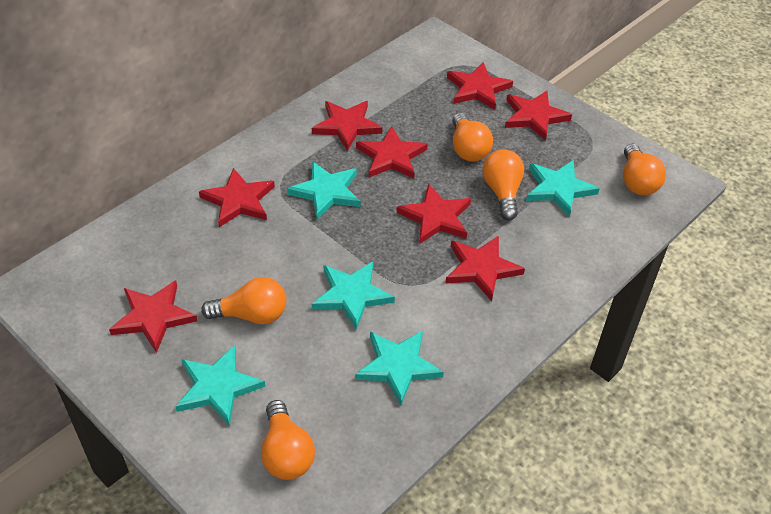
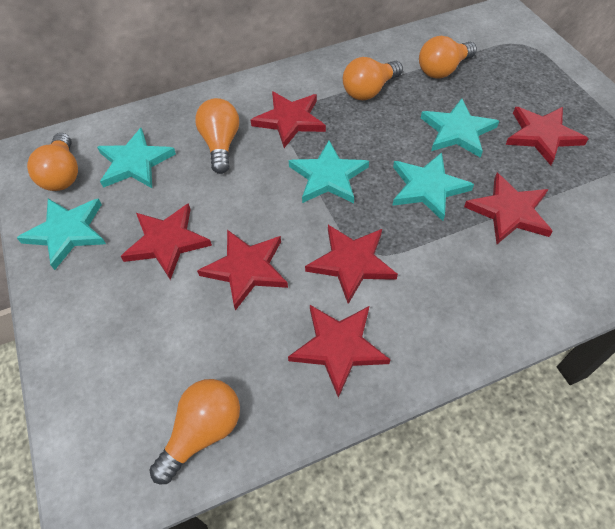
red star: [109,280,197,353] [199,168,275,227] [312,101,382,151] [356,126,428,179] [396,184,471,244] [445,236,525,301] [447,62,513,110] [505,91,572,141] = 8 -> [121,203,212,280] [197,230,288,311] [251,91,326,148] [288,305,391,398] [305,225,398,304] [464,173,553,244] [506,107,588,165] = 7

